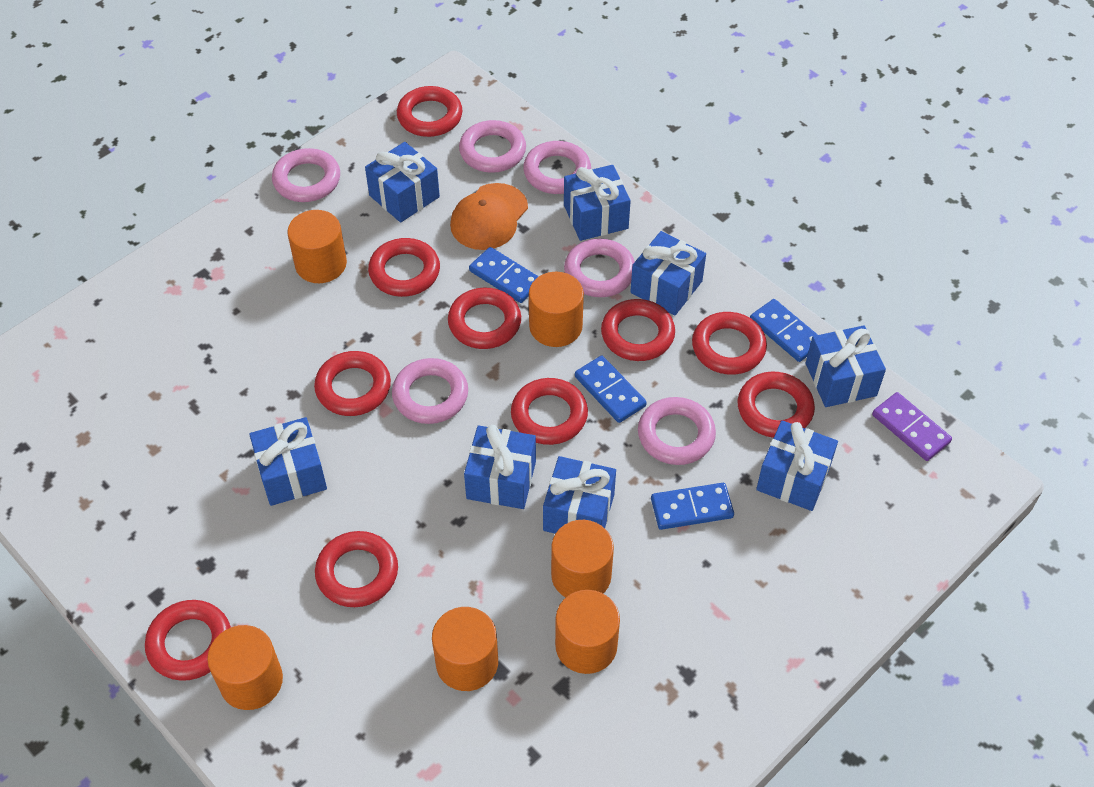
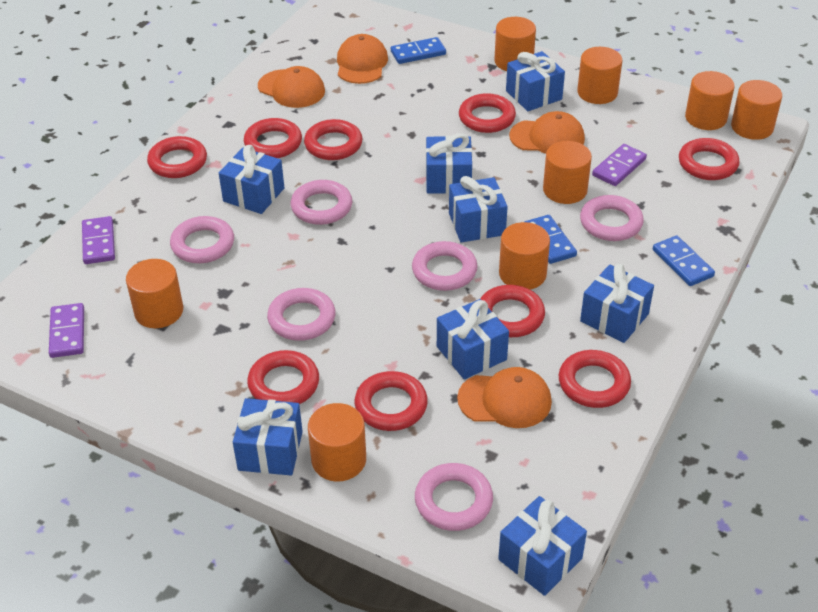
blue domino: [469,247,539,303] [575,356,647,423] [651,483,734,530] [750,299,818,362] = 4 -> [391,37,446,64] [524,215,577,264] [653,235,715,286] = 3
orange cap: [450,183,528,250] = 1 -> [258,66,325,108] [337,34,388,84] [457,367,552,428] [509,111,585,154] = 4
orange cylinder: [207,625,283,710] [287,210,347,283] [432,607,498,691] [529,272,584,347] [551,520,614,597] [555,590,620,674] = 6 -> [126,259,183,328] [308,403,366,481] [494,17,536,71] [499,222,550,289] [543,141,592,204] [577,47,622,104] [685,71,735,130] [731,80,782,140] = 8
purple domino: [872,392,952,461] = 1 -> [49,303,84,358] [82,216,115,264] [592,144,647,186] = 3
red ring: [145,600,231,681] [314,351,391,416] [315,531,398,607] [368,238,440,297] [397,86,462,137] [448,288,521,349] [511,378,588,445] [601,299,675,361] [692,312,767,375] [738,372,815,438] = 10 -> [147,136,207,178] [244,118,302,158] [247,350,319,404] [304,119,363,160] [354,371,428,431] [459,93,516,133] [480,285,545,337] [559,350,631,408] [679,138,740,180] = 9

